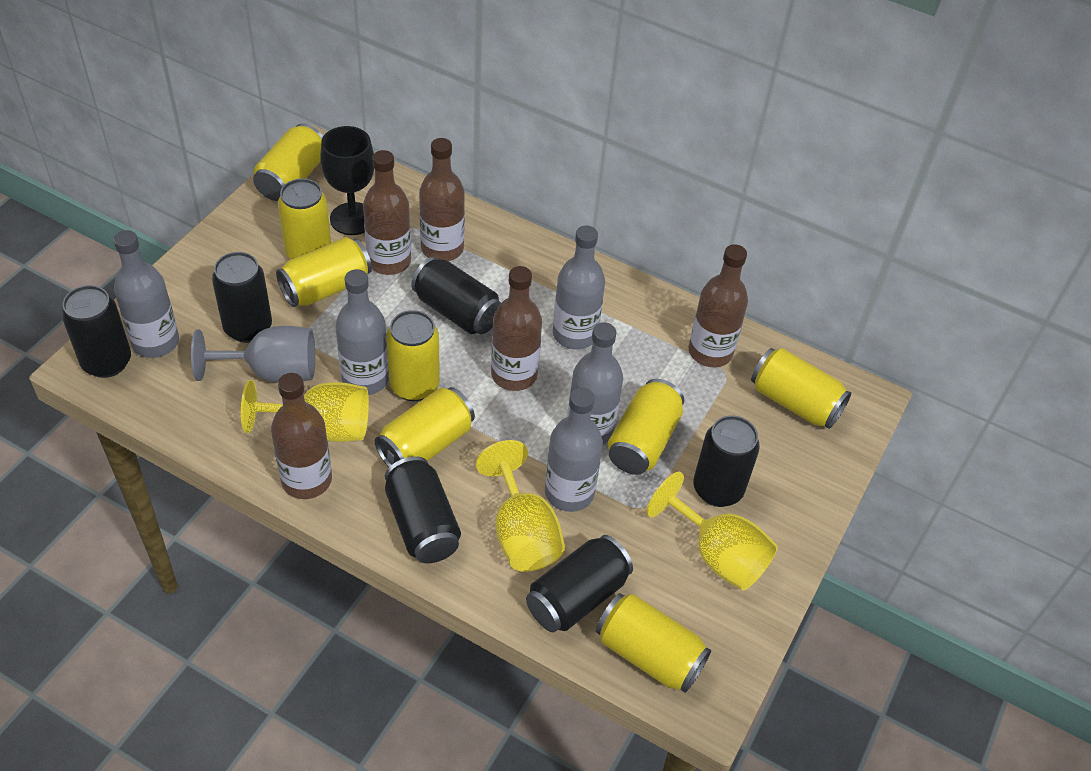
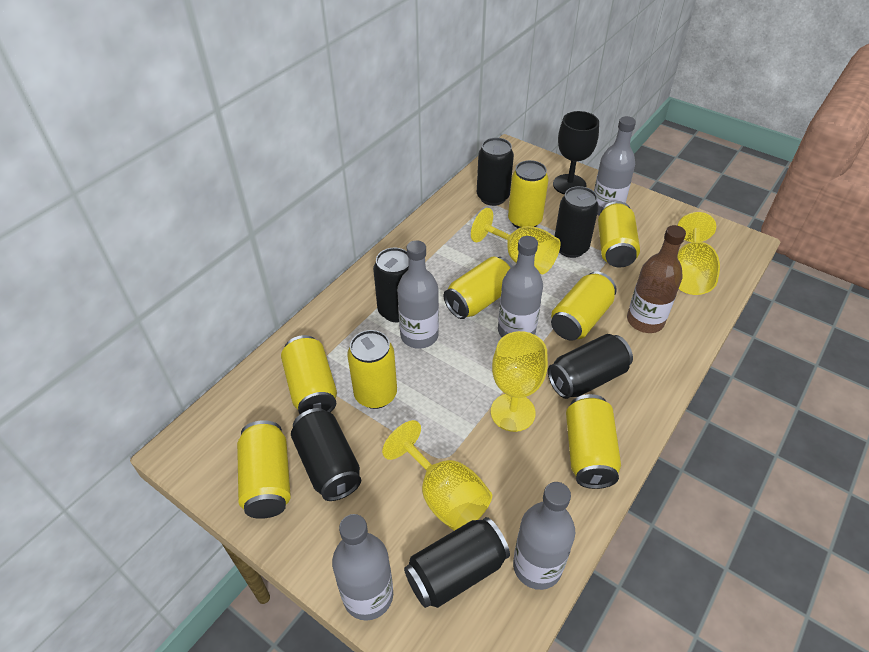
brown bottle: [271,373,332,499] [363,150,411,275] [419,138,465,261] [491,266,542,391] [689,244,748,367] = 5 -> [627,225,686,333] = 1
grey goblet: [191,326,315,383] = 1 -> none = 0
yellow goblet: [241,380,369,442] [476,440,565,572] [646,472,778,591] = 3 -> [382,420,492,531] [471,208,561,274] [491,331,548,432] [677,212,720,295] = 4

